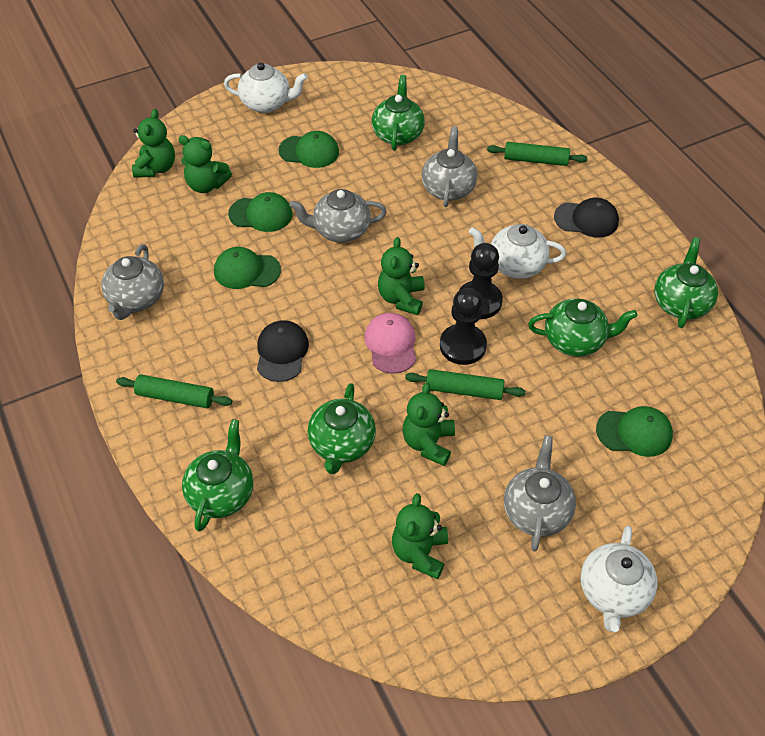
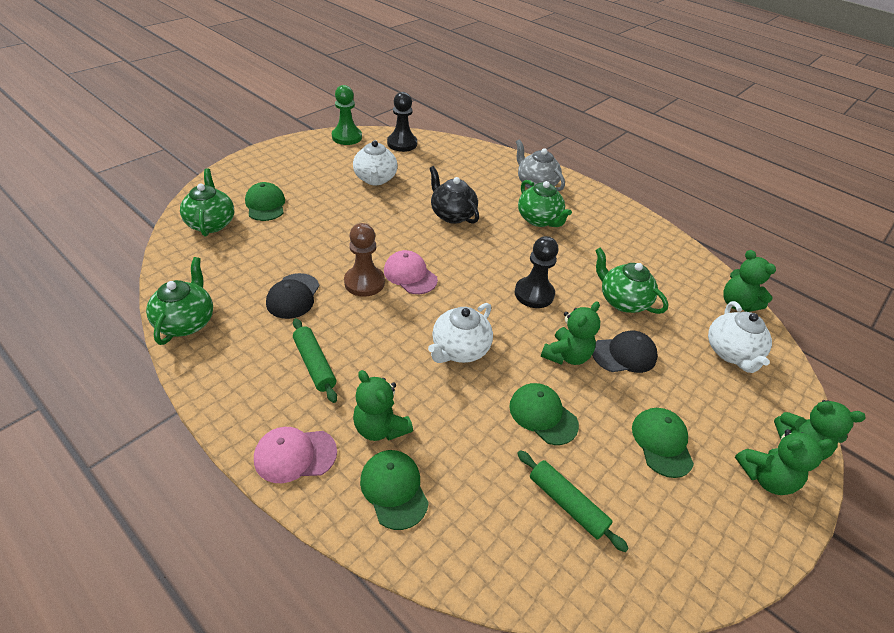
black teapot: none = 0 -> [429,166,479,224] = 1
brown pawn: none = 0 -> [344,223,385,297] = 1
green pawn: none = 0 -> [332,85,362,145] = 1
green rolling pin: [116,374,232,408] [405,369,525,400] [487,142,588,166] = 3 -> [293,318,337,403] [517,450,629,552] = 2
green teapot: [182,419,253,532] [308,383,376,474] [372,75,425,151] [528,298,637,357] [655,237,718,328] = 5 -> [146,257,213,345] [180,168,234,236] [518,180,572,227] [595,248,668,314] = 4
grey teapot: [101,244,164,320] [289,189,387,243] [422,126,477,207] [504,435,576,551] = 4 -> [516,139,565,191] = 1
pink cap: [365,313,416,373] = 1 -> [254,427,337,483] [384,250,438,294] = 2

